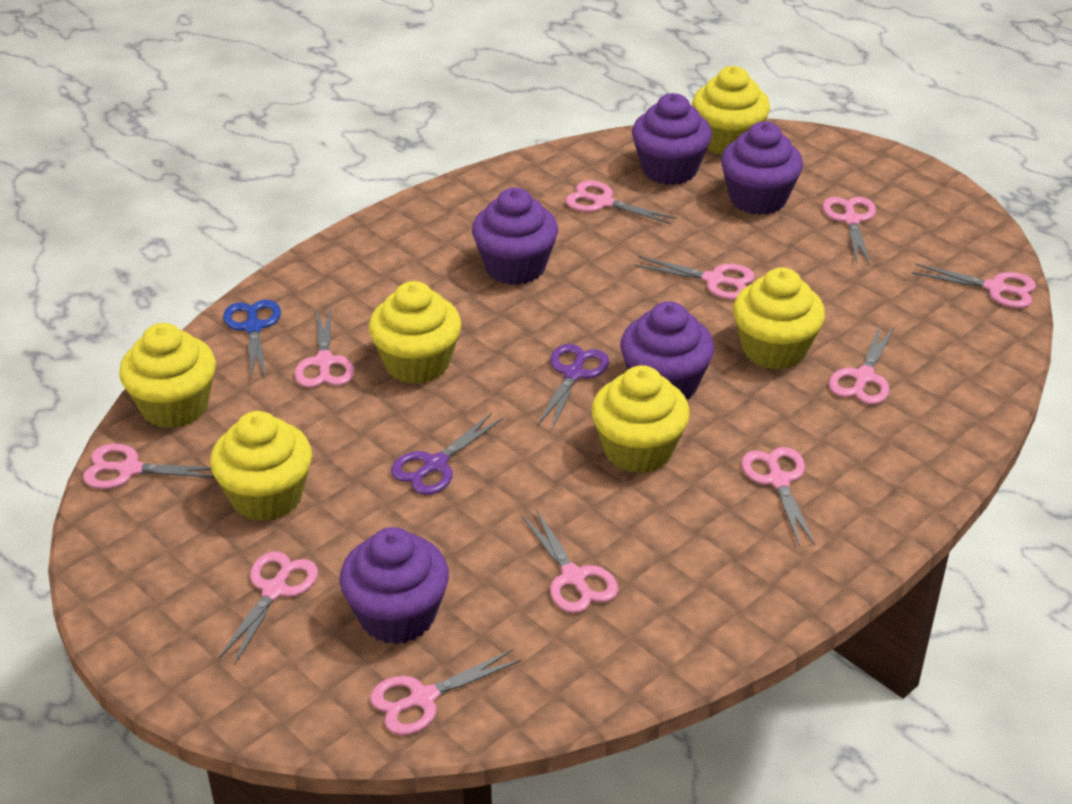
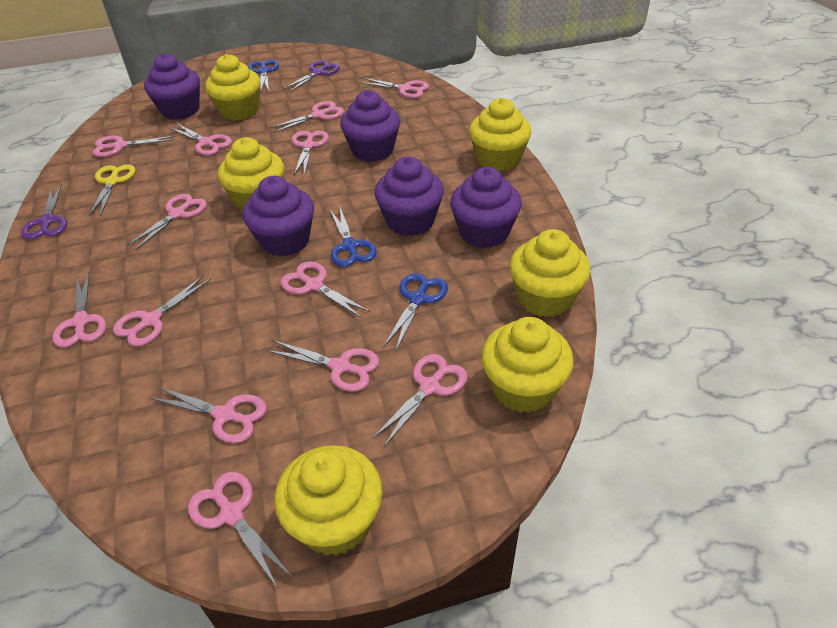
blue scissors: [223,300,281,379] = 1 -> [248,60,279,91] [330,208,377,267] [383,273,448,350] = 3
pink scissors: [83,444,215,489] [218,552,318,665] [295,306,355,388] [370,649,521,735] [521,509,618,613] [565,181,677,225] [634,256,755,300] [741,447,815,547] [823,197,876,265] [829,326,895,405] [912,263,1036,308] = 11 -> [52,272,106,348] [92,136,176,157] [113,276,211,346] [127,194,207,251] [150,386,267,443] [169,123,232,155] [188,472,293,587] [267,340,379,392] [270,101,344,133] [280,262,370,318] [292,131,329,175] [359,78,429,98] [372,354,468,447] = 13
yellow scissors: none = 0 -> [89,164,136,216] = 1

